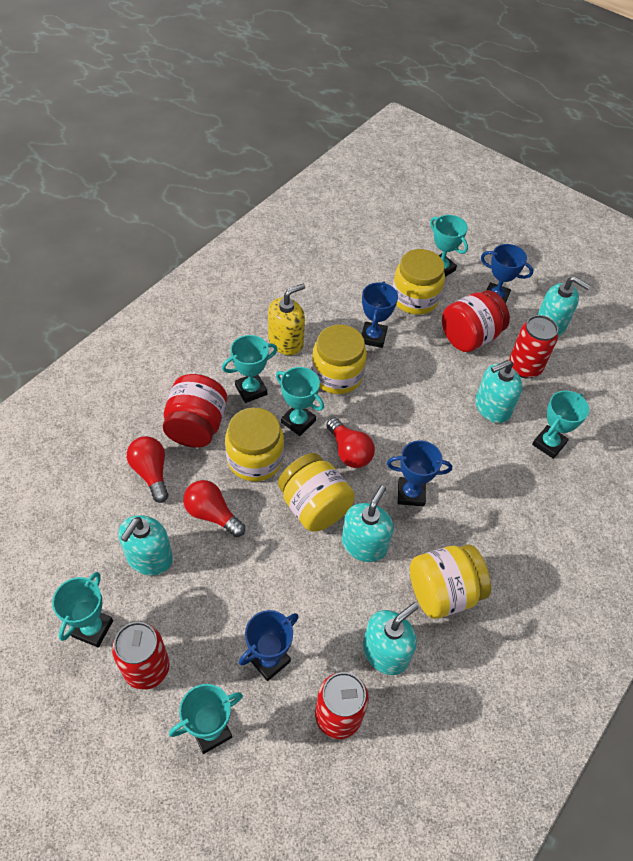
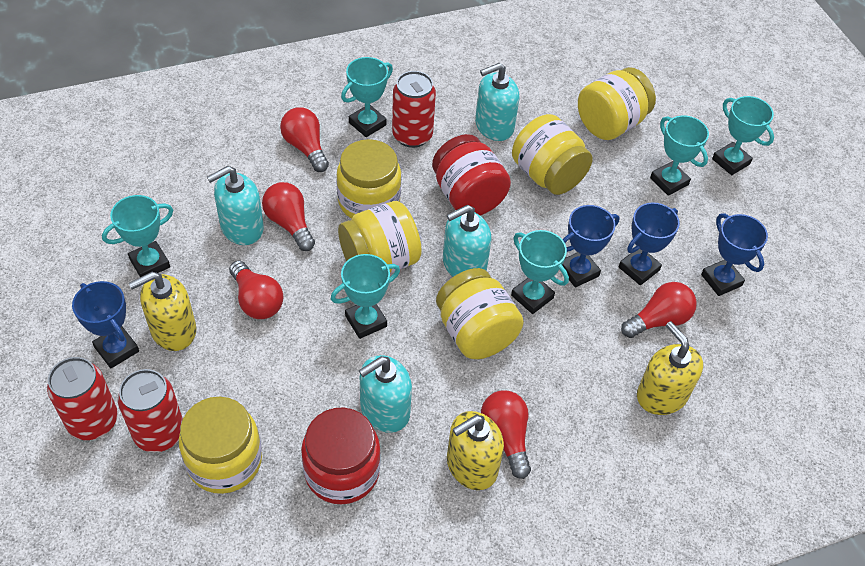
red light bulb: [127,436,169,503] [183,480,245,537] [326,417,375,468] = 3 -> [229,260,284,319] [262,182,315,251] [280,107,329,172] [481,390,531,479] [621,282,697,338] = 5
turquoise soap dispenser: [118,515,173,576] [342,485,393,562] [363,602,419,675] [475,360,523,423] [537,276,591,337] = 5 -> [207,166,264,245] [359,355,412,433] [443,205,492,277] [475,63,519,141] = 4
yellow jar: [225,408,284,481] [278,453,355,532] [311,324,367,394] [393,249,445,315] [410,544,491,619] = 5 -> [179,397,262,494] [336,139,401,219] [338,201,422,273] [436,268,524,359] [512,114,593,195] [578,67,656,140] = 6
yellow soap dispenser: [268,284,305,355] = 1 -> [129,272,196,351] [447,411,504,490] [637,321,703,415] = 3

